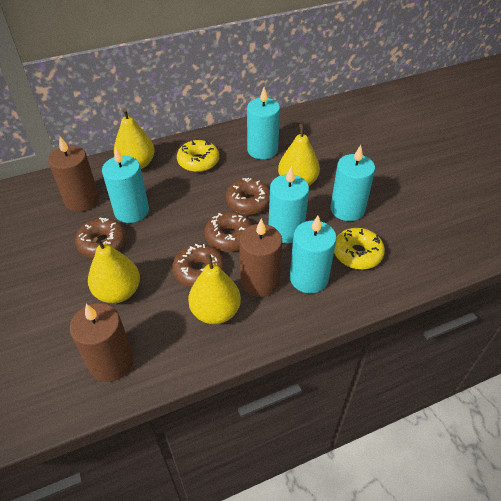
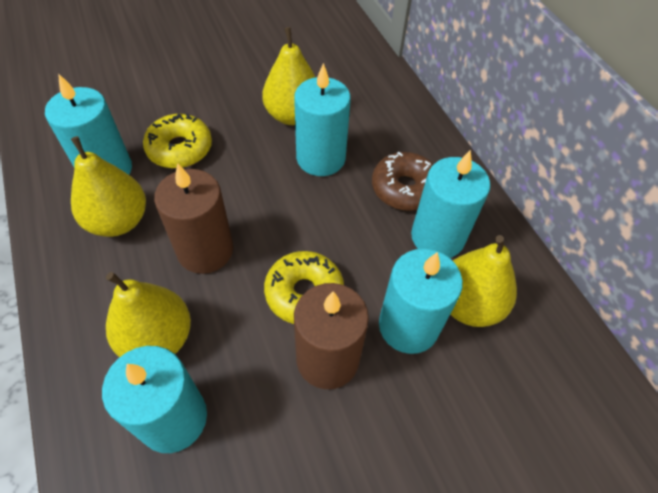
brown candle: [48,137,99,212] [70,303,134,382] [239,219,282,297] = 3 -> [154,163,233,274] [294,283,369,389] = 2
brown donut: [75,218,126,258] [172,244,225,288] [204,212,252,252] [226,178,270,214] = 4 -> [372,152,434,211] = 1

